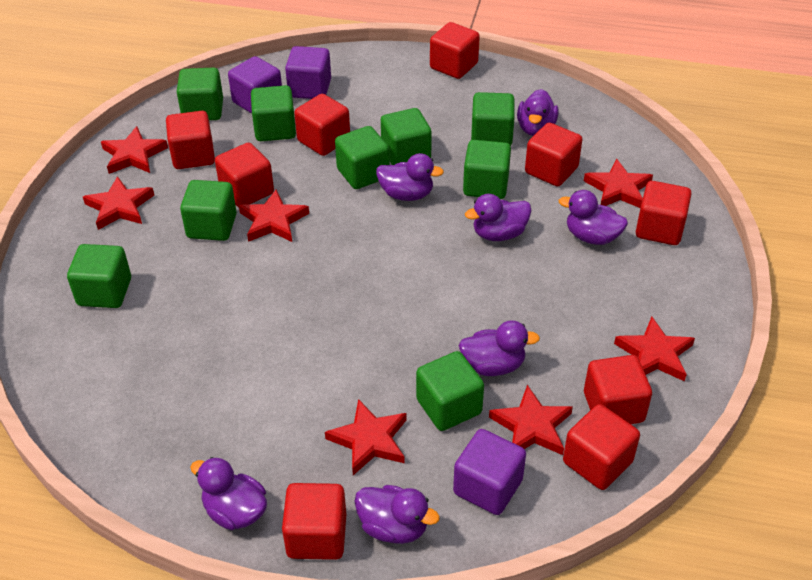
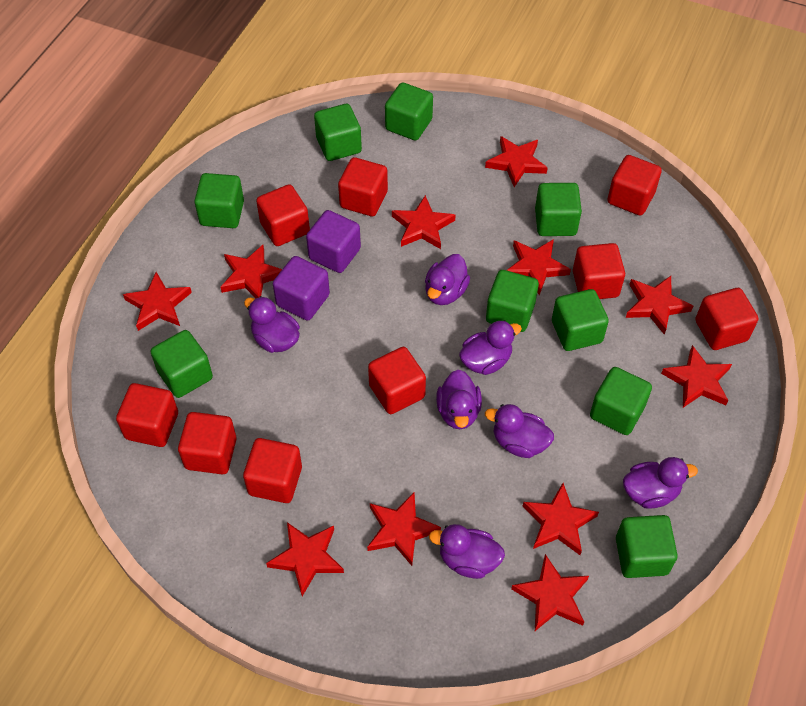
purple cube: [228,56,282,114] [285,46,331,99] [453,429,526,515] = 3 -> [273,256,330,321] [306,210,361,273] = 2
red star: [83,176,154,230] [101,126,168,174] [239,190,309,242] [325,399,407,475] [489,385,573,455] [584,158,653,208] [614,316,695,381] = 7 -> [123,272,192,331] [221,245,282,298] [266,522,344,596] [367,492,441,566] [392,195,456,249] [485,136,548,187] [507,239,571,295] [511,554,589,631] [523,483,599,555] [626,276,693,335] [661,345,732,408] = 11

